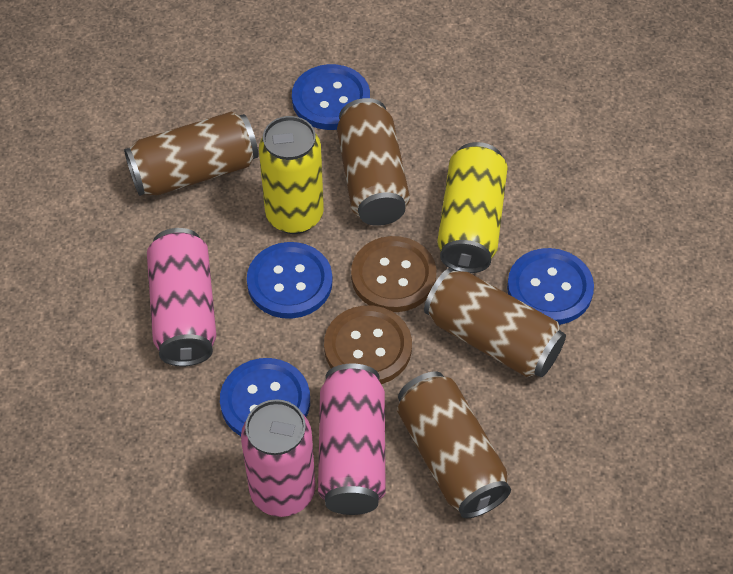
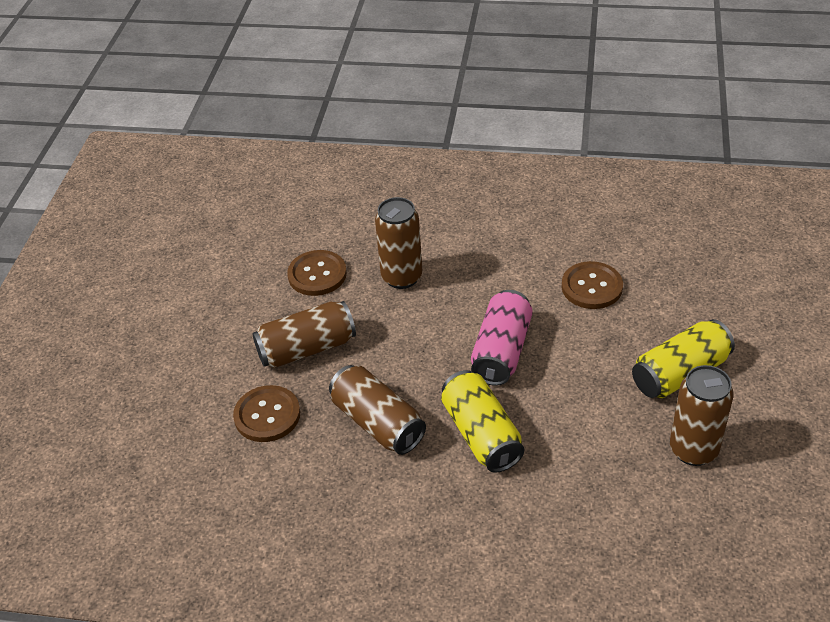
blue button: [220,358,310,436] [247,242,332,319] [292,64,370,130] [507,248,594,325] = 4 -> none = 0
brown button: [324,305,412,384] [351,236,436,312] = 2 -> [233,385,300,442] [287,250,347,296] [562,261,623,309] = 3
pink can: [147,228,216,366] [241,399,315,517] [318,364,386,515] = 3 -> [471,290,533,386] = 1

